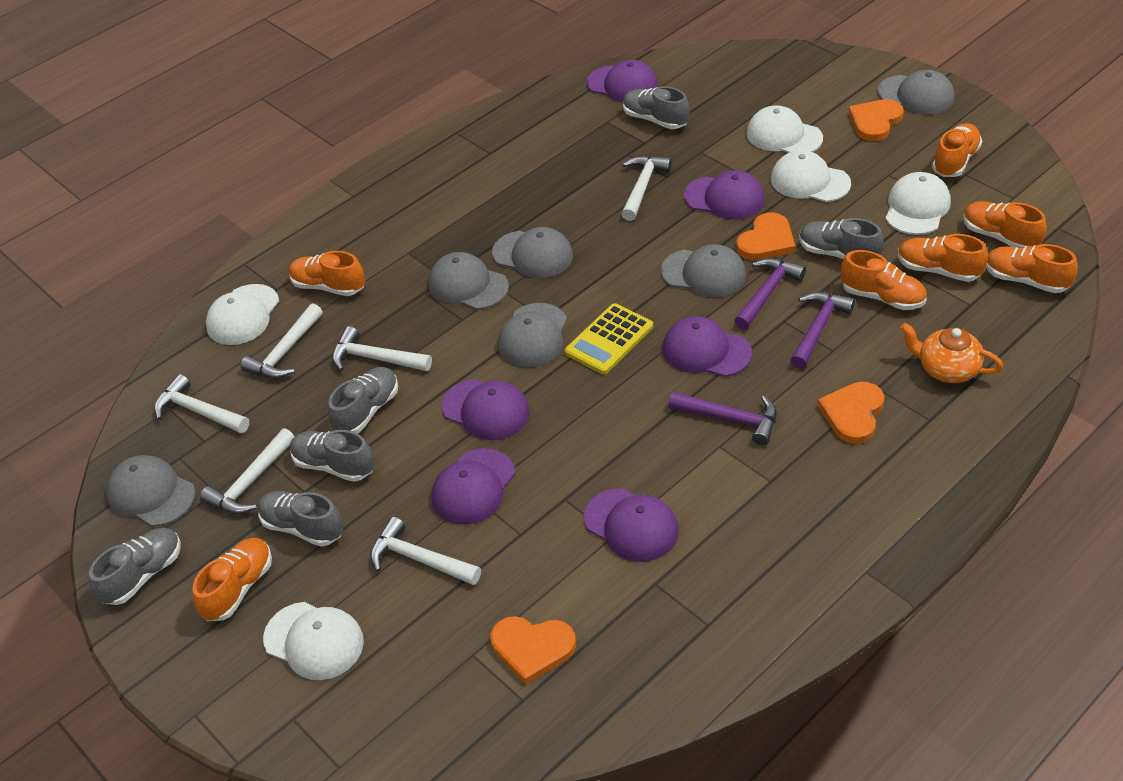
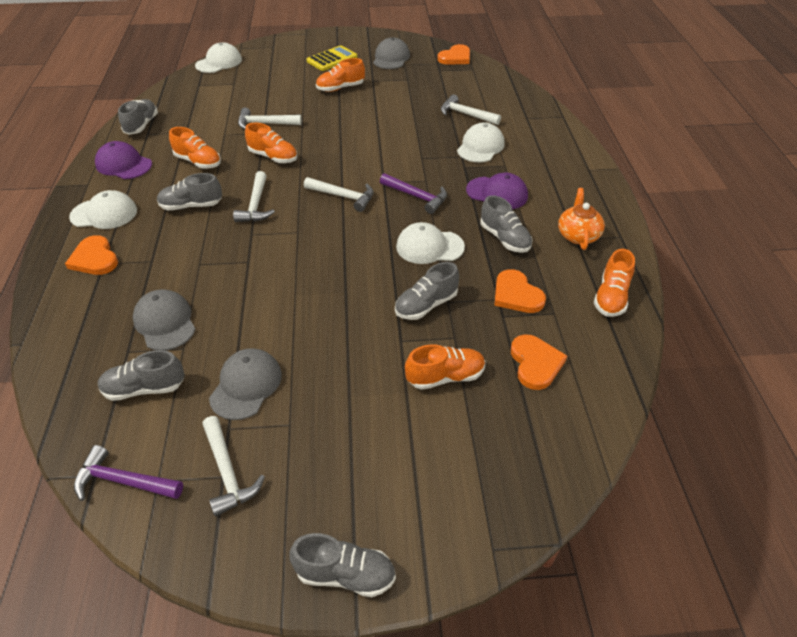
grey cap: [106,455,195,526] [428,252,509,310] [492,227,573,278] [498,303,567,367] [661,244,746,297] [878,70,954,115] = 6 -> [133,289,196,350] [209,348,282,420] [373,37,410,69] = 3
orange shoe: [193,538,272,621] [289,251,365,296] [841,250,927,310] [898,234,988,282] [932,123,982,177] [963,201,1047,248] [986,244,1078,293] = 7 -> [169,127,221,169] [245,123,297,163] [316,58,365,92] [405,344,485,390] [593,249,635,317] = 5
purple cap: [432,448,515,525] [441,379,530,440] [584,488,679,562] [587,60,658,102] [662,316,752,377] [684,170,765,220] = 6 -> [95,141,152,179] [466,173,528,209] = 2
purple hammer: [668,392,777,445] [734,258,806,330] [790,291,855,369] = 3 -> [74,445,183,501] [380,173,447,214] = 2
white cap: [206,284,279,345] [263,602,364,680] [747,106,823,153] [771,150,851,202] [885,172,951,235] = 5 -> [69,190,137,229] [195,42,242,73] [396,222,465,264] [457,122,505,162] = 4
white hammer: [154,374,249,433] [200,428,295,514] [241,303,323,379] [332,326,432,371] [370,517,481,585] [622,155,672,221] = 6 -> [202,416,265,516] [233,171,275,222] [238,108,302,129] [304,177,374,212] [441,94,501,125] = 5

